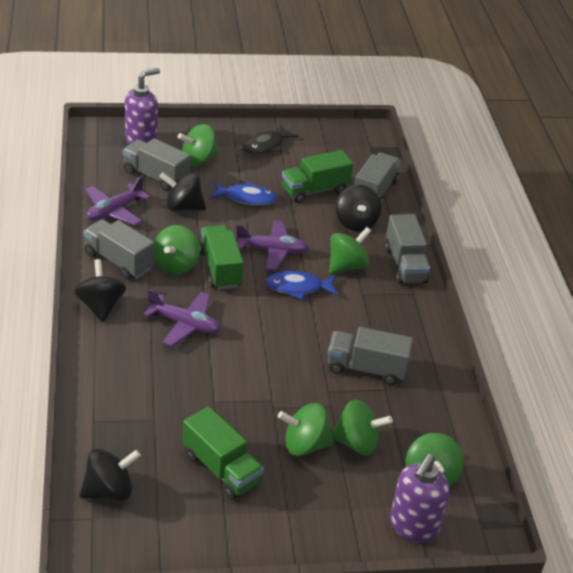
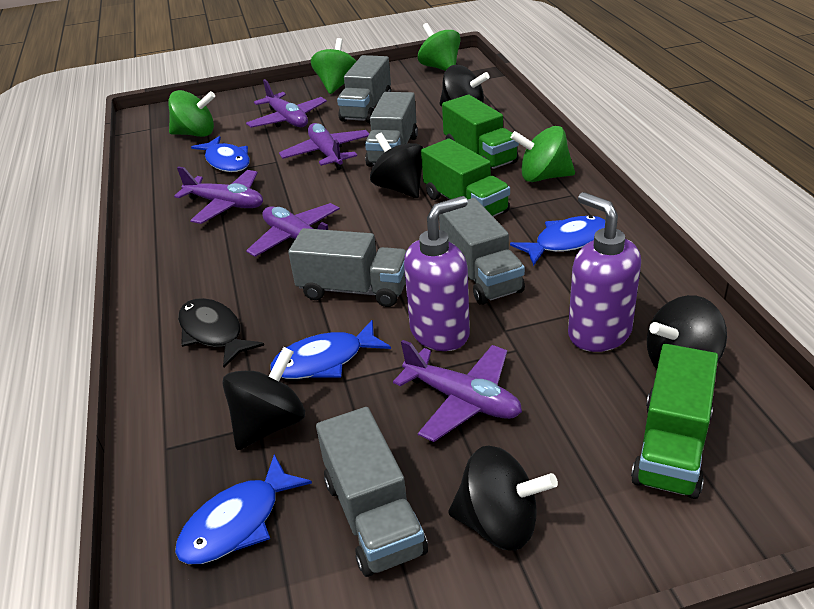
black spinning top: [74,259,126,322] [80,449,141,501] [159,172,206,211] [336,185,381,231] = 4 -> [222,347,305,450] [370,133,423,198] [439,65,490,106] [448,445,558,551] [647,295,727,369] = 5
blue fish: [209,182,277,205] [266,271,338,300] = 2 -> [175,454,312,564] [191,136,250,172] [270,320,391,379] [510,216,605,266] = 4
green spinning top: [155,225,200,275] [178,124,219,166] [278,403,334,456] [329,227,371,274] [331,400,393,456] [406,433,464,486] = 6 -> [168,90,215,137] [311,38,356,94] [418,23,461,71] [511,126,575,182] = 4
purple plane: [85,176,151,226] [144,289,221,347] [236,220,309,271] = 3 -> [174,166,263,224] [246,79,327,128] [246,203,340,257] [279,123,369,170] [393,340,522,442] = 5

